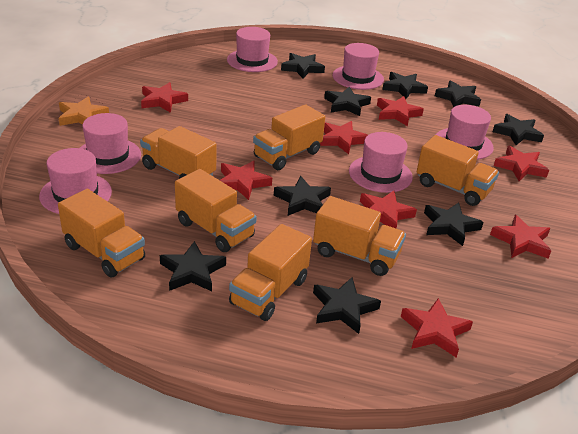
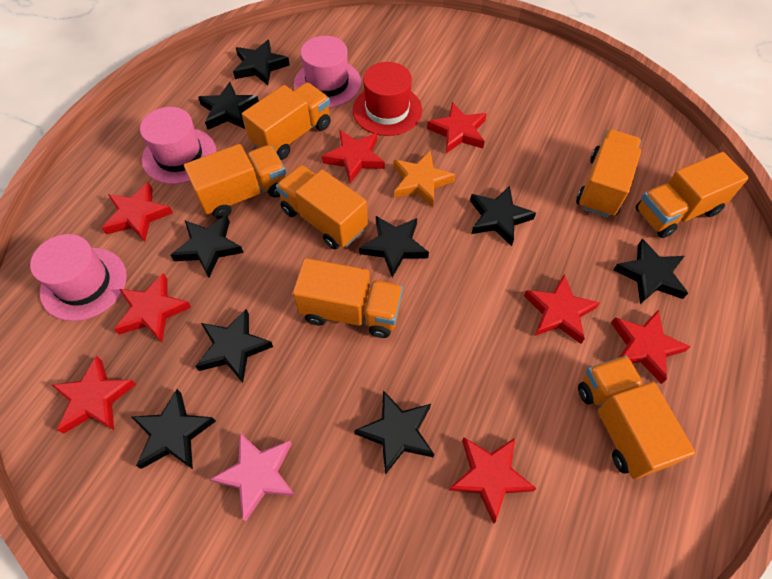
pink hat: [39,148,112,214] [80,113,141,174] [227,27,278,72] [332,43,384,90] [349,132,413,193] [436,105,494,160] = 6 -> [30,234,127,321] [140,107,216,184] [294,36,361,108] = 3
pink star: none = 0 -> [210,433,295,521] = 1
red hat: none = 0 -> [353,62,422,136] = 1

